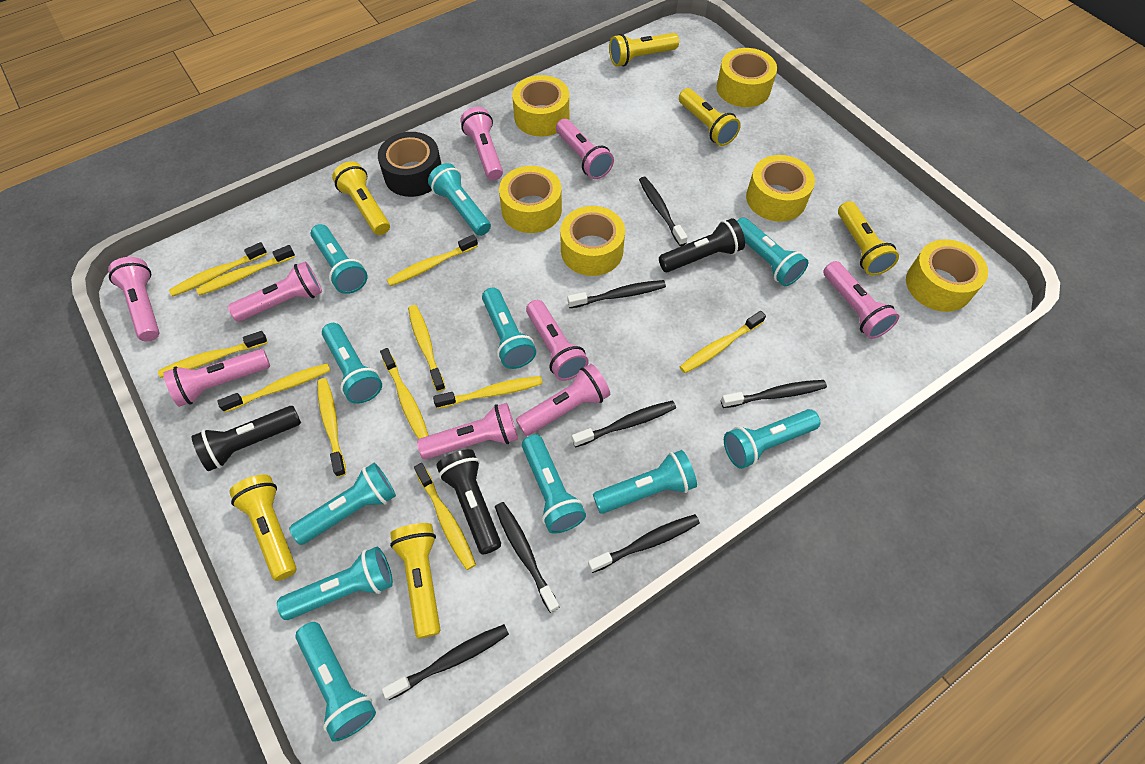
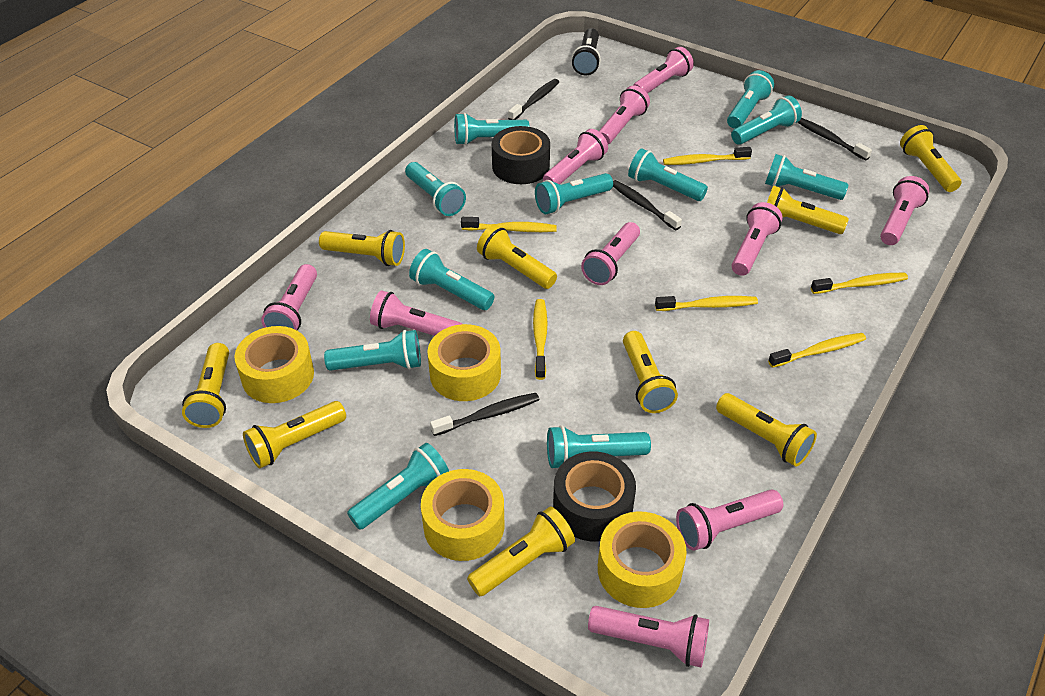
black flashlight: [192,406,301,471] [436,449,501,555] [659,218,745,272] = 3 -> [571,28,601,75] = 1
black tape: [378,132,441,197] = 1 -> [492,126,550,184] [553,451,636,542] = 2
black toothbrush: [382,624,509,700] [495,502,560,613] [568,280,666,308] [572,400,676,447] [588,514,700,573] [639,177,688,246] [721,380,827,408] = 7 -> [430,393,539,436] [508,79,559,120] [613,180,682,230] [797,118,872,161] = 4
pink flashlight: [108,257,160,341] [164,349,270,407] [228,261,322,322] [417,403,518,459] [460,107,503,180] [516,364,610,436] [526,300,589,381] [556,119,614,179] [823,261,899,339] = 9 -> [261,264,317,330] [370,290,462,336] [543,129,608,184] [581,222,640,285] [588,606,709,667] [599,86,650,144] [633,47,694,93] [676,489,783,551] [731,202,783,276] [880,176,929,245] = 10
yellow flashlight: [229,475,297,581] [332,161,390,235] [390,523,440,639] [609,33,679,66] [679,88,741,146] [838,201,899,276] = 6 -> [182,343,229,428] [243,401,346,468] [319,230,405,266] [467,506,575,596] [477,225,557,289] [623,331,678,413] [716,393,817,467] [767,186,849,234] [900,125,962,192] = 9
yellow tape: [499,166,562,233] [512,75,569,136] [560,206,625,276] [717,48,777,107] [746,155,815,222] [906,239,988,312] = 6 -> [234,326,314,403] [421,469,504,561] [427,324,501,401] [598,511,687,608] = 4
yellow toothbrush: [158,331,268,378] [169,242,267,297] [196,245,295,296] [217,363,331,413] [317,378,346,477] [380,348,429,440] [387,234,478,286] [408,305,446,392] [414,463,476,570] [433,376,543,409] [680,311,766,373] = 11 -> [461,217,557,232] [533,299,547,380] [655,296,758,311] [663,147,752,165] [768,333,866,368] [811,273,908,294] = 6

